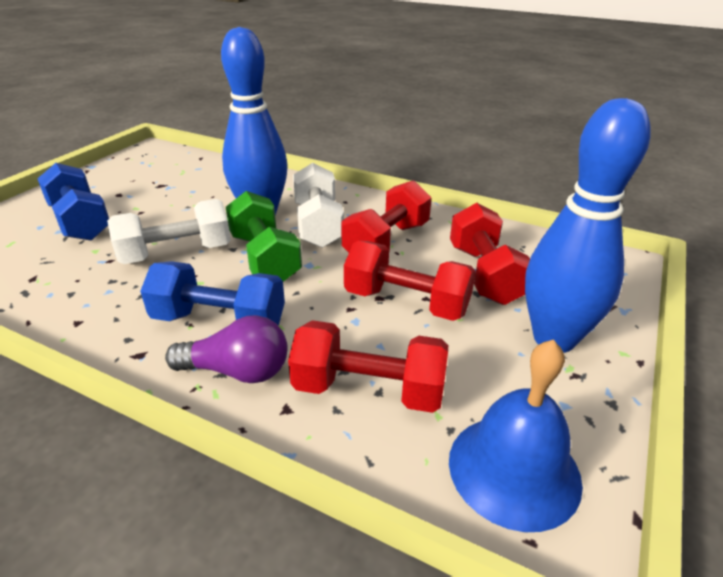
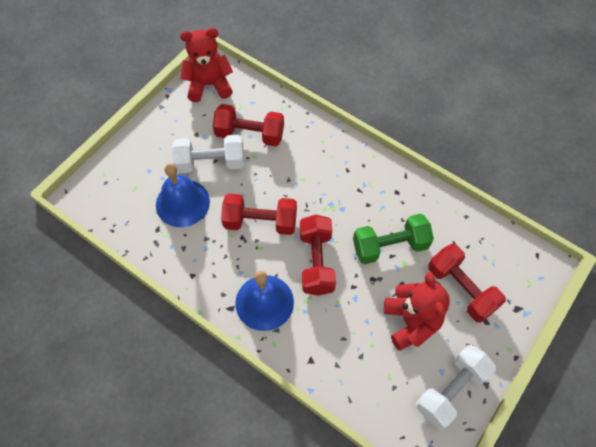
blue bell: [449,339,583,532] = 1 -> [156,163,210,227] [235,271,294,331] = 2
blue bowling pin: [221,27,288,216] [525,98,651,353] = 2 -> none = 0
blue dumbbell: [37,163,109,241] [140,261,285,326] = 2 -> none = 0
purple light bulb: [165,315,288,383] = 1 -> none = 0
red teddy bear: none = 0 -> [180,28,233,102] [384,272,450,351] = 2

